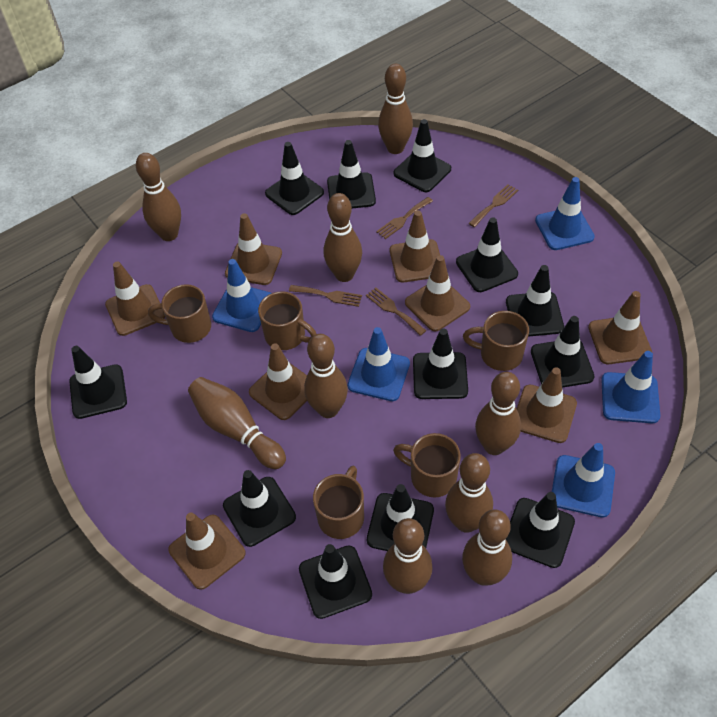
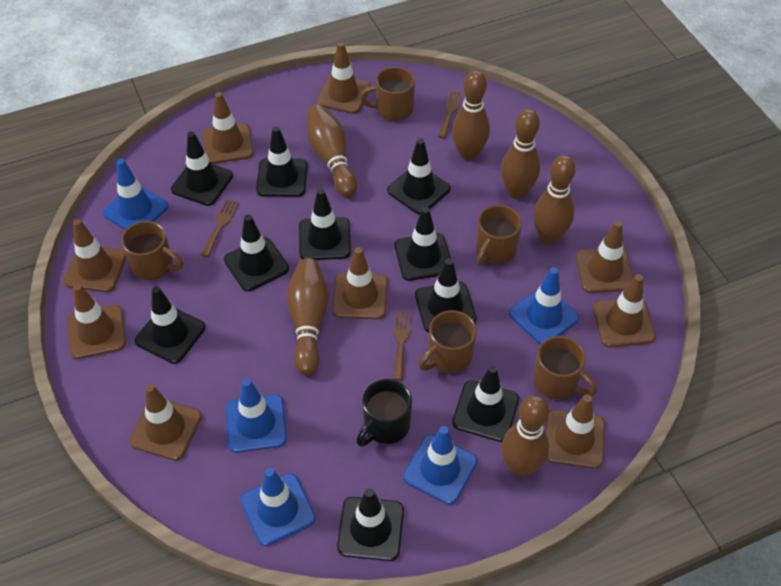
black mug: none = 0 -> [356,379,412,447] = 1
black traffic cone: [69,346,127,419] [223,470,296,547] [265,142,324,215] [299,544,372,619] [327,140,376,209] [367,484,434,551] [394,119,451,192] [413,328,468,399] [456,218,518,292] [506,265,564,337] [506,492,575,568] [531,316,594,388] = 12 -> [135,286,206,364] [171,131,233,206] [224,214,289,291] [256,126,308,197] [299,189,351,260] [337,488,404,561] [387,138,451,214] [394,207,451,281] [415,258,477,332] [452,365,519,442] = 10
brown bowling pin: [136,153,181,241] [188,377,286,469] [304,334,348,418] [324,193,362,282] [378,64,413,154] [383,518,433,594] [445,453,493,533] [462,509,512,586] [475,372,521,455] = 9 -> [287,258,329,375] [307,104,357,197] [452,70,490,161] [501,109,540,199] [501,395,549,477] [533,155,576,245] = 6
brown fork: [289,285,362,307] [366,288,426,336] [376,197,433,239] [469,184,518,227] = 4 -> [201,199,239,257] [393,311,411,380] [438,89,463,138] = 3
brown traffic cone: [105,261,165,336] [168,513,246,590] [225,213,282,285] [249,343,307,420] [390,210,440,282] [405,255,470,331] [517,367,577,443] [588,291,652,364] = 8 -> [63,219,127,292] [67,284,126,359] [129,384,202,460] [202,92,254,164] [316,42,370,114] [332,247,388,319] [545,395,605,469] [576,221,634,293] [592,274,656,347] = 9

